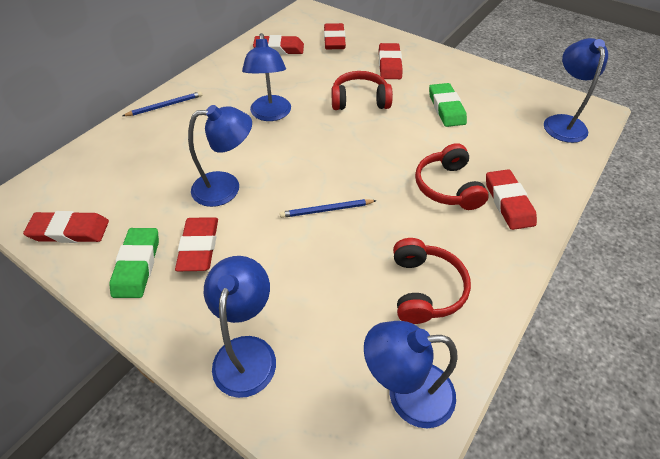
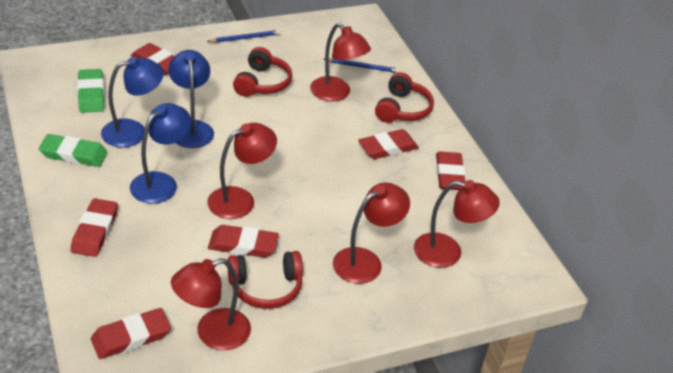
blue lamp: [188,105,252,207] [204,256,276,398] [242,33,291,121] [364,321,458,429] [544,38,608,143] = 5 -> [101,57,164,147] [130,103,191,204] [168,50,214,148] = 3
red lamp: none = 0 -> [171,258,251,350] [207,123,277,219] [310,23,371,101] [333,183,410,284] [414,180,500,268] = 5

